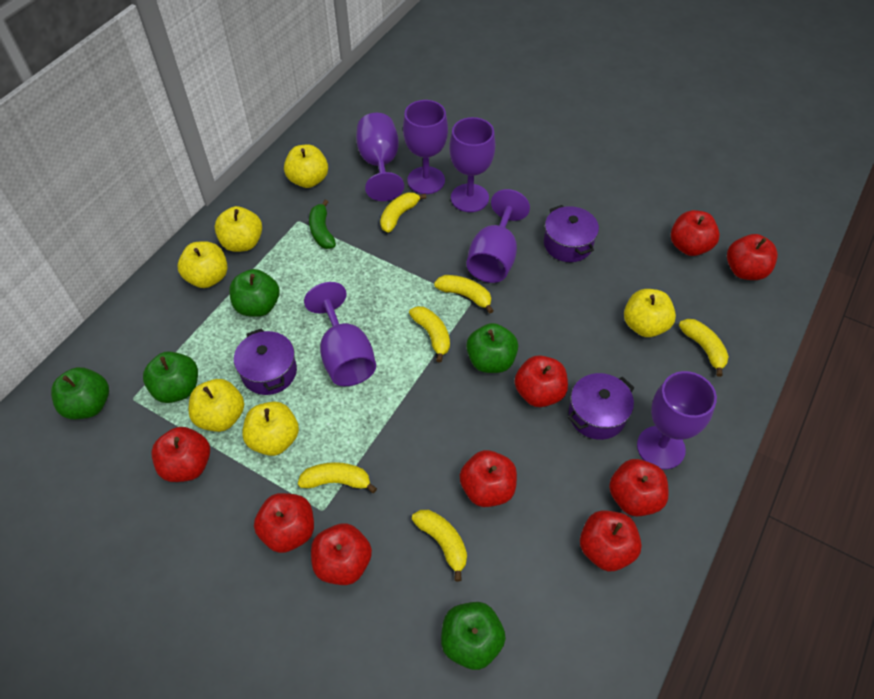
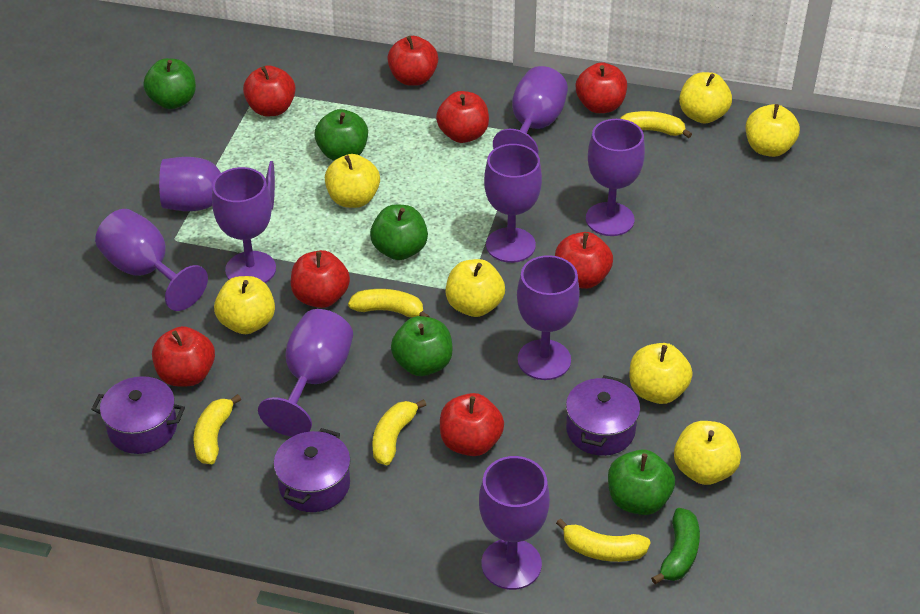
purple goblet: [304,282,376,386] [356,113,404,201] [403,100,448,194] [449,117,495,212] [466,189,530,283] [637,371,717,470] = 6 -> [95,209,208,311] [159,157,275,211] [212,167,276,283] [258,309,353,437] [479,456,550,590] [484,144,542,263] [493,66,568,154] [517,255,580,380] [586,119,645,236] = 9
red apple: [151,427,210,482] [254,493,314,553] [311,523,372,585] [460,450,517,507] [514,355,568,407] [580,511,642,571] [609,459,669,517] [671,210,720,256] [727,234,778,280] = 9 -> [152,326,215,387] [243,65,296,116] [291,250,350,308] [387,36,438,86] [436,91,489,143] [440,393,504,456] [555,232,613,289] [576,62,627,113] = 8
yellow apple: [178,241,228,288] [188,379,244,432] [214,206,262,252] [242,402,299,456] [284,145,328,188] [624,289,676,337] = 6 -> [214,276,275,334] [325,154,380,208] [446,259,505,317] [629,343,693,404] [674,421,741,485] [679,72,732,124] [746,104,800,157] = 7
yellow banana: [298,462,377,493] [380,192,426,233] [409,306,450,363] [412,510,467,581] [434,275,493,314] [679,319,729,377] = 6 -> [193,394,241,464] [348,289,430,317] [372,399,426,465] [556,518,651,562] [620,111,692,138] = 5

